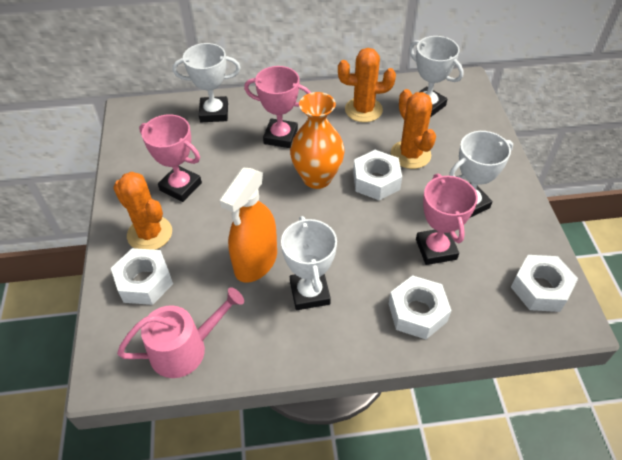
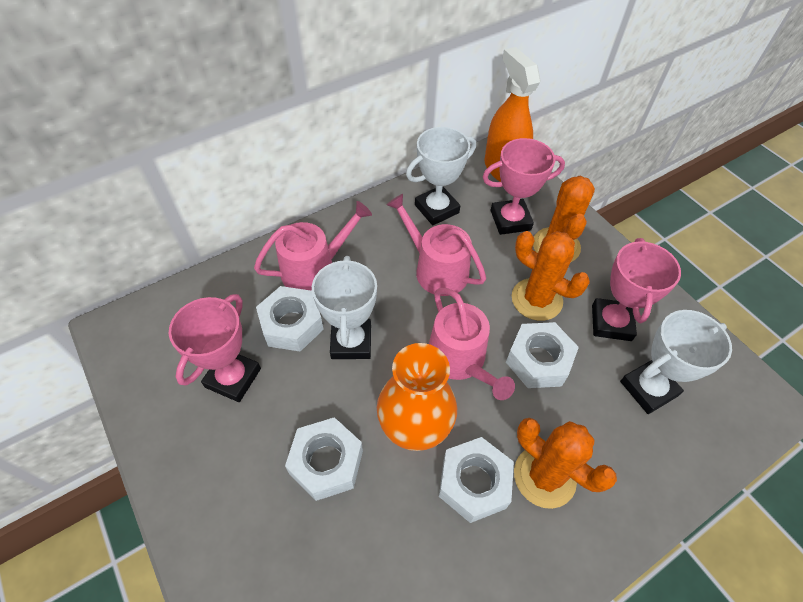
pink watering can: [117,287,244,378] = 1 -> [254,201,372,291] [386,194,486,296] [429,288,515,400] = 3
white trophy: [173,43,241,122] [281,216,337,310] [409,36,464,117] [449,131,513,218] = 4 -> [312,256,377,359] [406,127,476,225] [620,310,732,414] = 3

